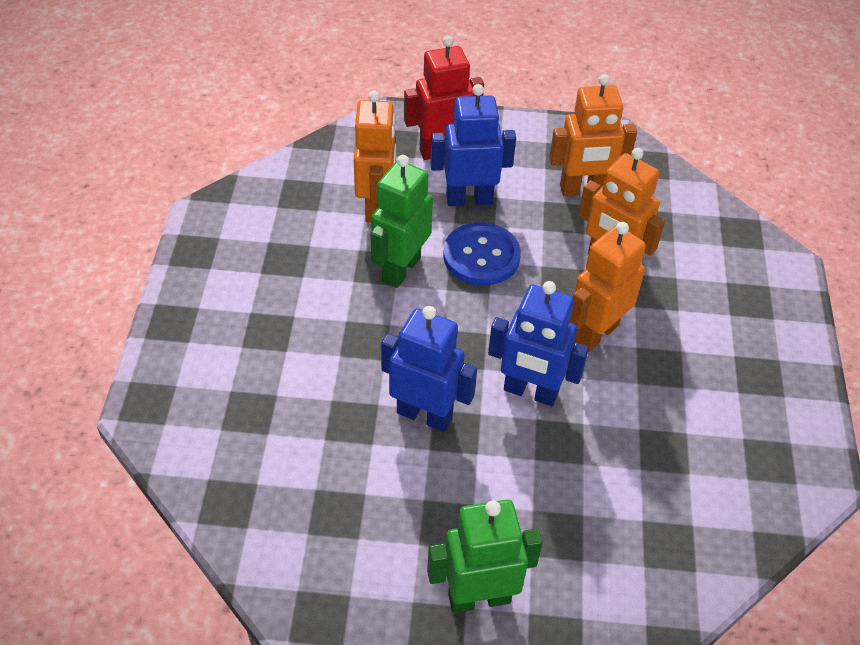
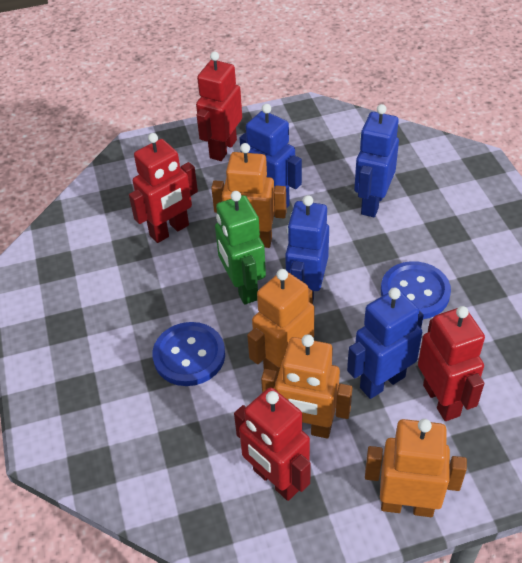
blue button: [443,222,521,286] = 1 -> [153,322,225,386] [381,261,451,319] = 2
blue robot: [381,306,477,432] [430,84,516,206] [488,281,589,406] = 3 -> [240,104,302,209] [285,195,329,300] [347,287,424,399] [354,104,399,217] = 4
green robot: [371,155,433,288] [427,499,543,613] = 2 -> [215,191,266,305] = 1
red robot: [404,35,484,160] = 1 -> [129,133,198,243] [196,51,242,161] [234,387,311,501] [418,306,485,421] = 4

